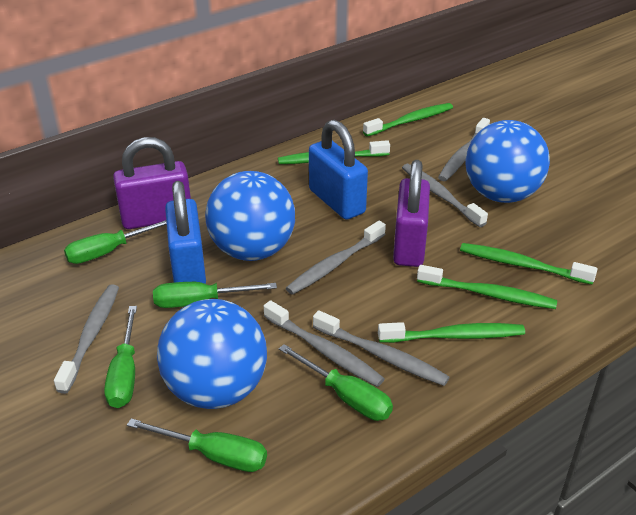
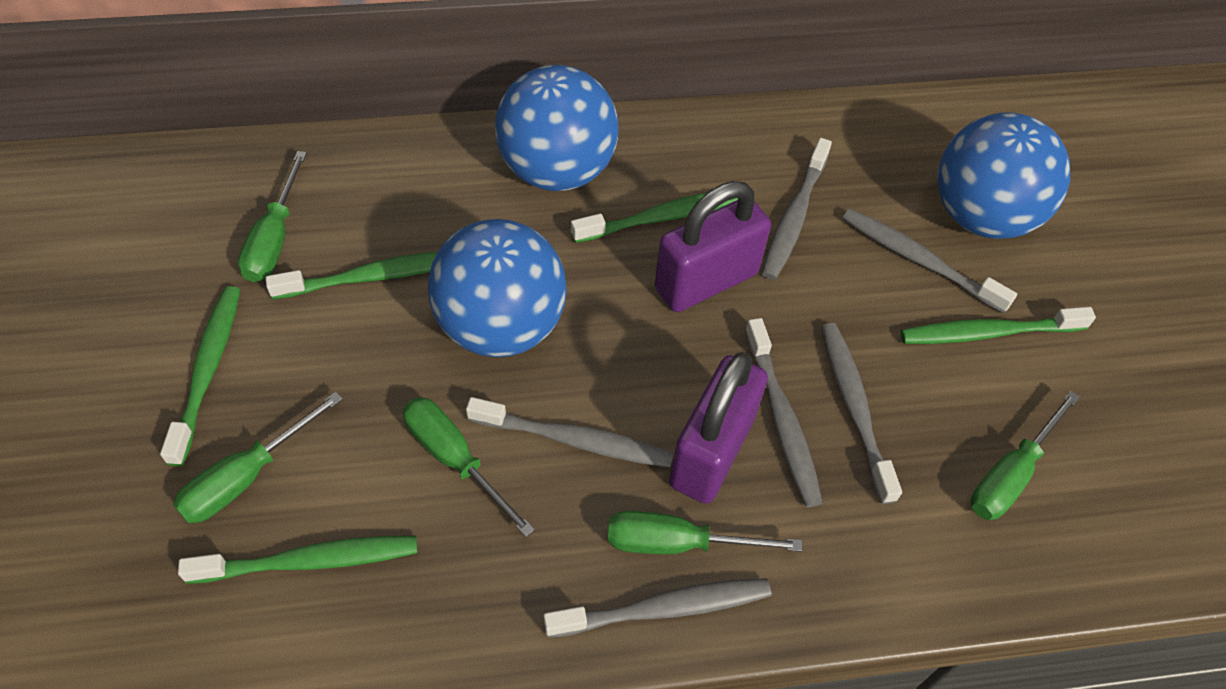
blue padlock: [165,181,206,284] [309,120,368,220] = 2 -> none = 0

